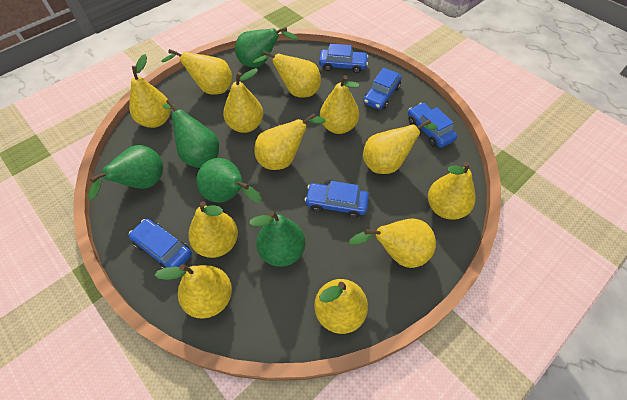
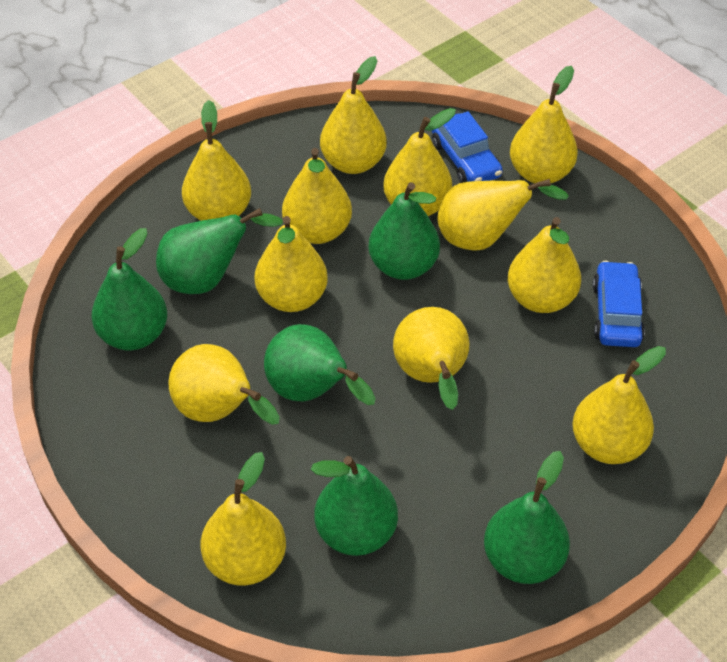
blue car: [129,219,192,269] [305,181,369,218] [319,44,369,74] [363,68,402,110] [408,103,457,148] = 5 -> [432,111,503,183] [592,261,645,347] = 2
green pear: [88,145,163,201] [163,99,219,168] [196,158,261,203] [235,27,298,67] [249,211,305,267] = 5 -> [91,228,167,350] [156,208,283,294] [264,324,375,405] [311,456,398,556] [368,182,440,280] [484,451,570,584] = 6

